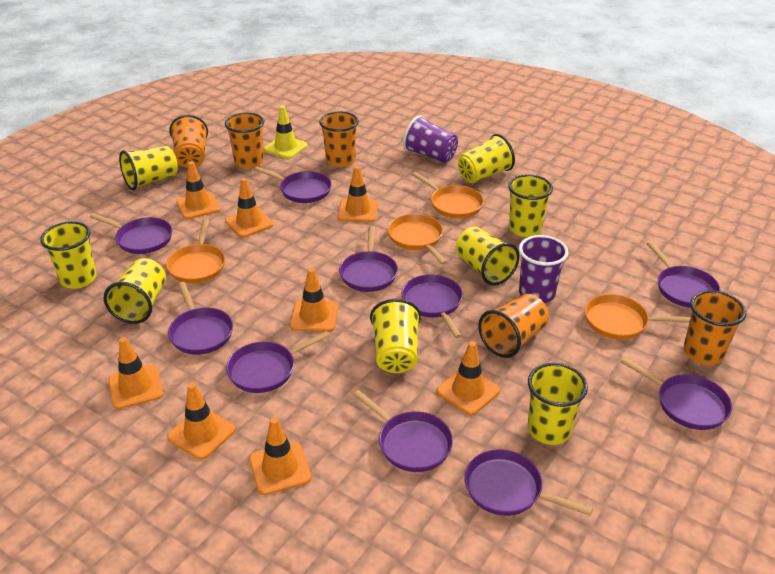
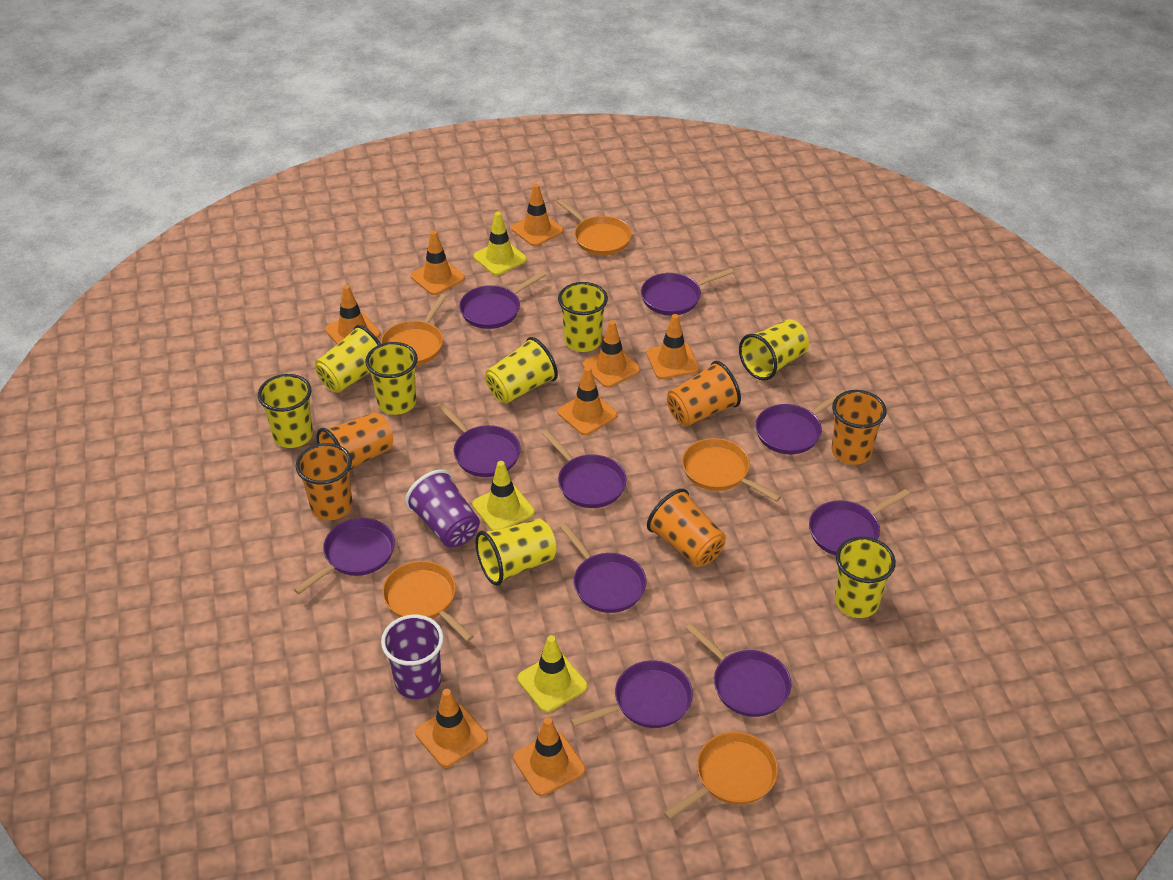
orange pan: [166,219,225,284] [388,214,447,265] [412,172,484,219] [585,294,690,340] = 4 -> [381,294,447,366] [382,561,474,642] [557,199,632,255] [664,732,778,820] [682,438,781,501] = 5
yellow traffic cone: [264,106,308,159] = 1 -> [472,461,535,531] [473,212,527,275] [518,635,588,712] = 3

